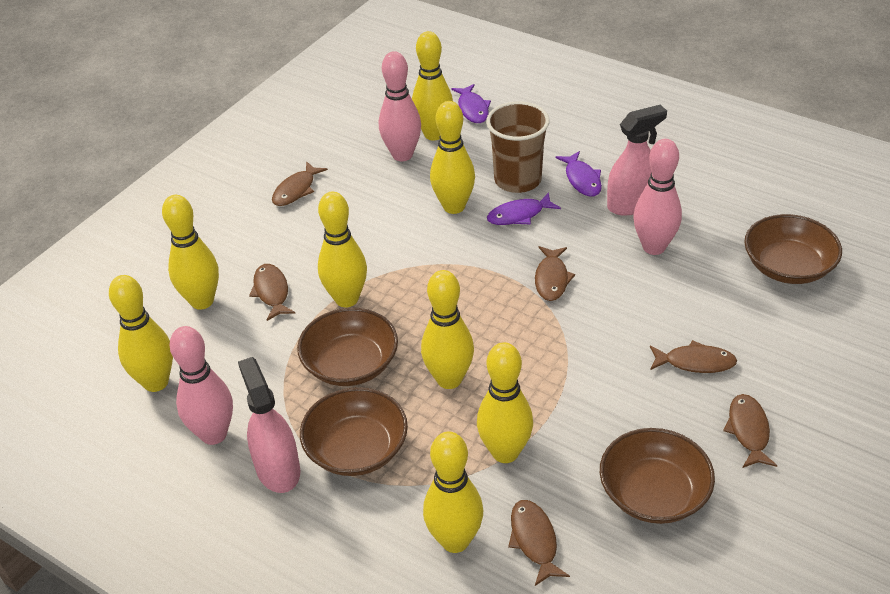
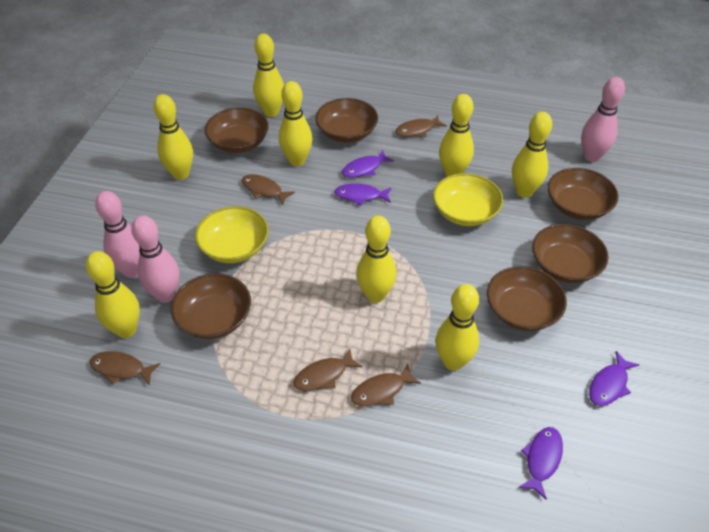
brown bowl: [297,308,398,386] [300,387,408,476] [600,428,715,524] [744,214,842,284] = 4 -> [171,273,251,339] [205,107,269,153] [315,98,378,143] [487,266,567,331] [532,224,609,283] [547,168,618,220] = 6
brown cup: [486,101,549,193] = 1 -> none = 0
brown fish: [249,264,296,321] [272,161,328,206] [508,500,570,586] [535,246,575,301] [650,340,737,373] [723,394,777,468] = 6 -> [90,351,160,385] [242,174,295,204] [293,349,363,391] [351,364,421,406] [395,115,447,137] = 5
pink spray bottle: [238,357,300,493] [607,105,667,216] = 2 -> none = 0
purple fish: [451,84,491,123] [487,192,561,225] [556,151,602,197] = 3 -> [334,184,392,206] [342,150,394,178] [518,427,563,500] [589,351,639,406] = 4
yellow bowl: none = 0 -> [195,206,269,263] [433,173,503,226] = 2

